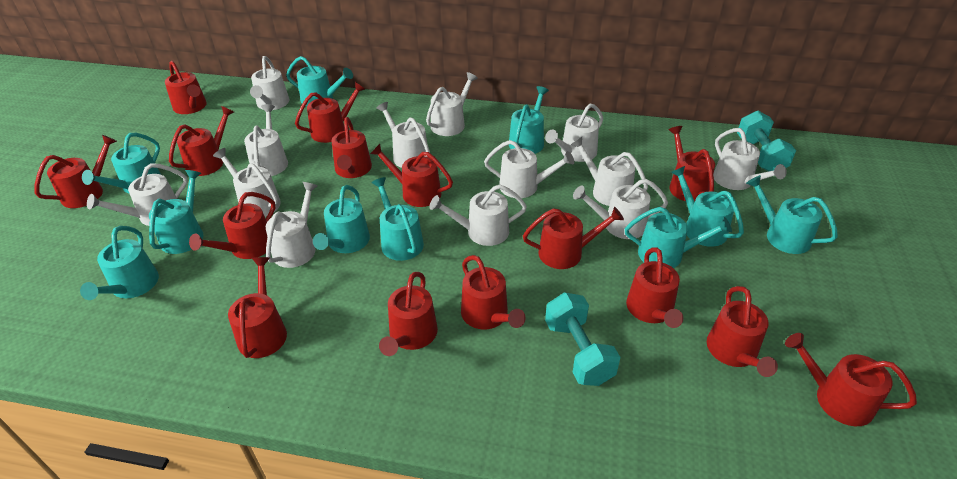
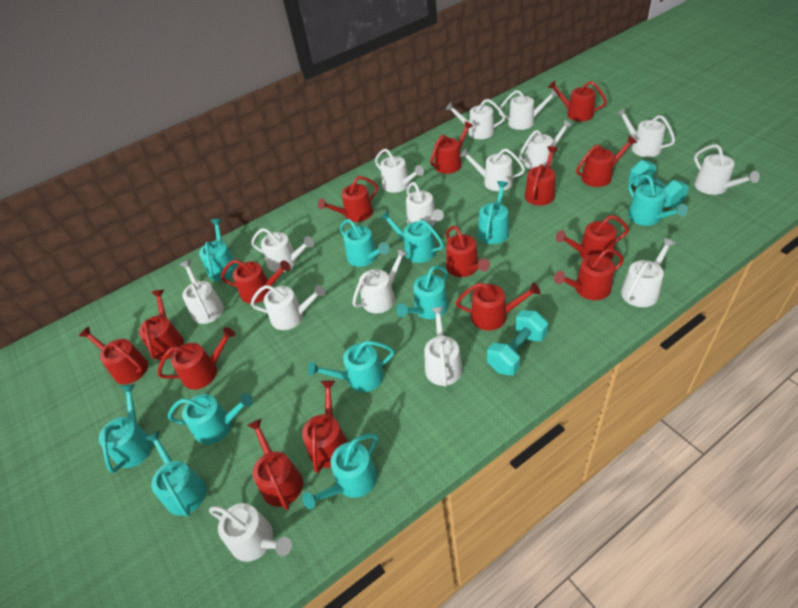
turquoise watering can: [80,226,159,300] [82,133,161,194] [149,170,204,254] [286,56,353,107] [313,185,370,253] [371,177,424,261] [509,86,549,154] [625,207,732,268] [671,166,744,247] [746,175,838,254] = 10 -> [99,384,153,473] [145,430,206,517] [168,393,253,445] [199,219,238,281] [302,433,378,509] [308,341,394,392] [340,219,389,267] [380,211,444,263] [396,265,448,319] [478,181,509,244] [628,175,688,226] = 11
white watering can: [87,163,188,226] [213,148,281,217] [244,104,288,176] [250,56,290,110] [266,182,318,268] [376,102,430,168] [426,72,478,136] [429,184,527,246] [484,140,574,198] [545,104,603,162] [570,137,648,206] [573,179,668,239] [713,128,787,190] = 13 -> [179,260,224,324] [209,503,292,562] [251,228,314,272] [251,285,325,330] [352,248,408,313] [375,149,424,193] [406,182,444,227] [424,307,463,387] [446,99,505,139] [460,148,525,191] [499,88,558,130] [519,120,572,169] [616,108,675,157] [621,238,676,307] [694,144,760,195] = 15

